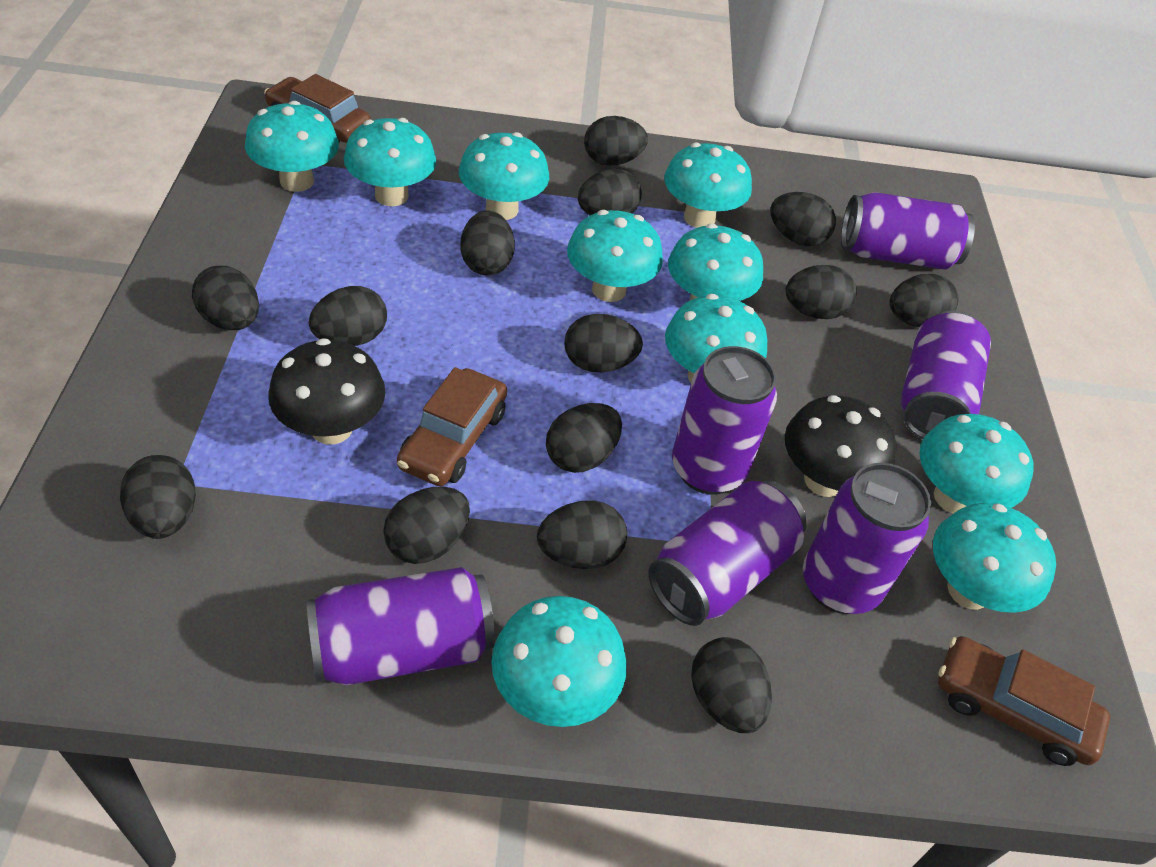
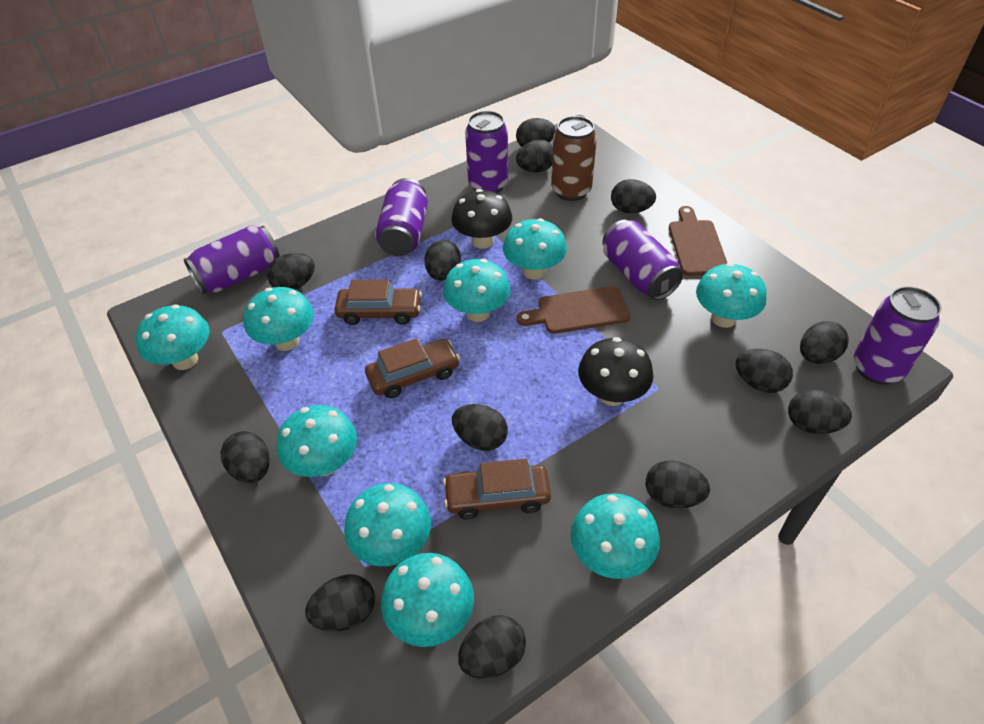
black egg: [120,455,196,539] [192,266,259,330] [309,286,387,346] [383,487,470,564] [460,210,515,275] [537,500,627,569] [546,403,622,473] [564,314,643,372] [578,169,642,215] [584,116,648,166] [691,637,772,733] [770,192,836,246] [786,265,857,319] [890,274,959,327] = 14 -> [221,431,270,483] [267,253,315,290] [305,574,375,631] [425,240,461,281] [452,404,508,451] [458,615,526,679] [516,118,556,147] [516,140,553,172] [611,179,656,213] [646,460,710,508] [735,349,793,393] [788,390,852,434] [800,321,849,364] = 13
brown can: none = 0 -> [551,116,597,201] = 1
brown cutting board: none = 0 -> [517,286,630,334] [669,206,727,276] = 2
purple can: [307,567,495,685] [648,481,807,626] [672,346,777,495] [803,463,931,614] [841,192,975,270] [901,310,991,439] = 6 -> [184,225,280,295] [375,178,428,256] [465,111,508,193] [602,220,683,300] [854,286,942,385] = 5
turquoise mushroom: [245,101,339,192] [344,118,436,206] [459,132,549,220] [491,596,627,727] [567,210,663,302] [664,142,752,228] [665,294,767,383] [668,223,763,301] [919,414,1033,514] [933,503,1056,613] = 10 -> [136,304,210,370] [244,287,314,351] [277,405,357,477] [344,483,431,566] [381,553,474,647] [443,259,510,322] [503,218,567,280] [571,493,660,579] [696,263,767,328] = 9

